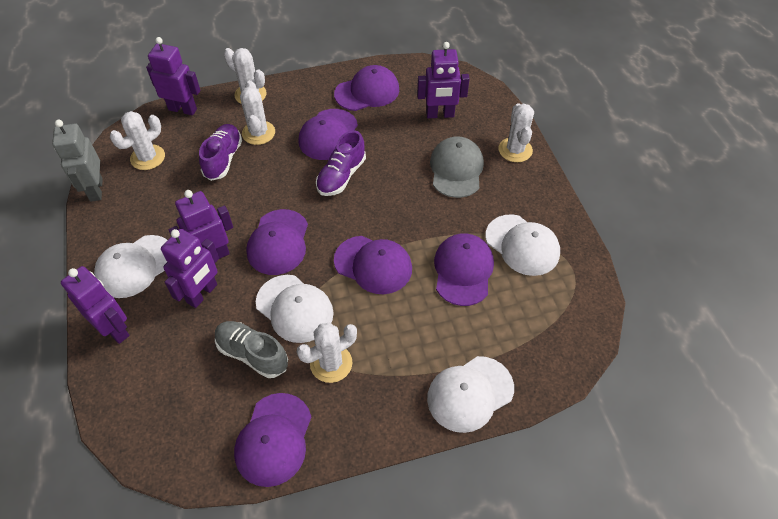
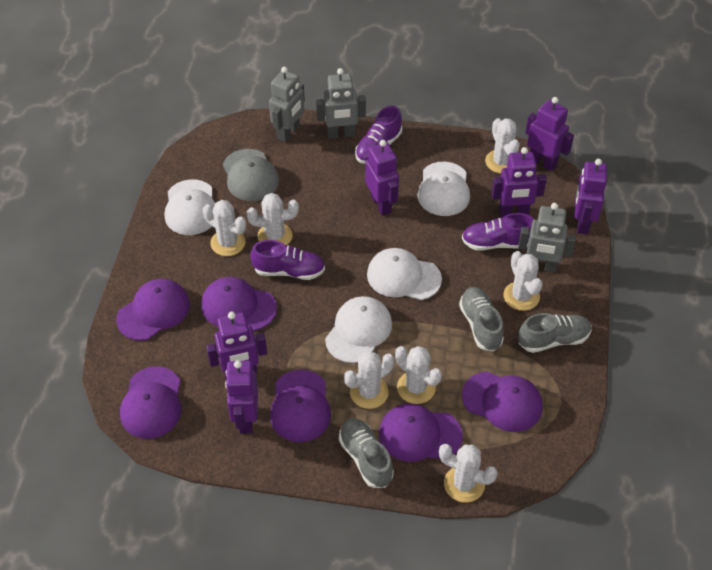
grey robot: [52,120,103,202] = 1 -> [269,67,305,142] [316,68,366,139] [518,203,576,273] = 3
grey shoe: [215,321,288,378] = 1 -> [339,418,394,488] [459,287,504,351] [518,313,592,353] = 3
purple robot: [61,266,129,344] [146,37,201,115] [161,229,219,308] [168,190,233,259] [417,42,470,118] = 5 -> [206,312,267,379] [225,360,258,434] [365,140,399,216] [491,147,547,217] [525,97,574,171] [575,159,607,234] = 6
purple shoe: [199,124,242,181] [316,130,366,196] = 2 -> [250,240,325,280] [355,106,402,164] [462,213,534,251] = 3
white cactus: [110,111,165,170] [224,48,267,104] [240,80,275,145] [297,322,357,383] [499,103,534,162] = 5 -> [203,200,246,256] [247,193,299,245] [344,351,394,409] [395,346,442,404] [439,444,498,503] [485,118,520,174] [503,251,543,311] = 7

